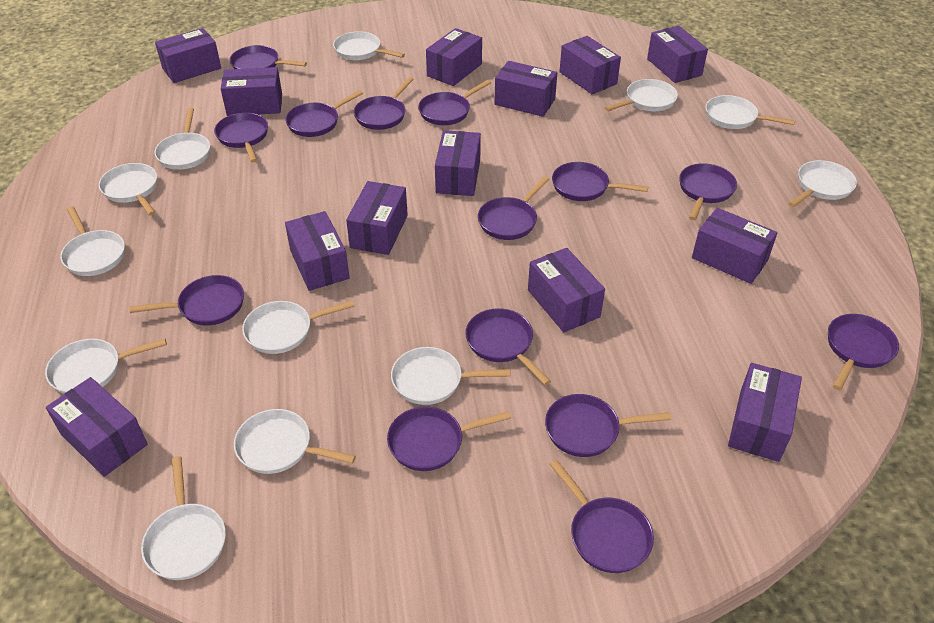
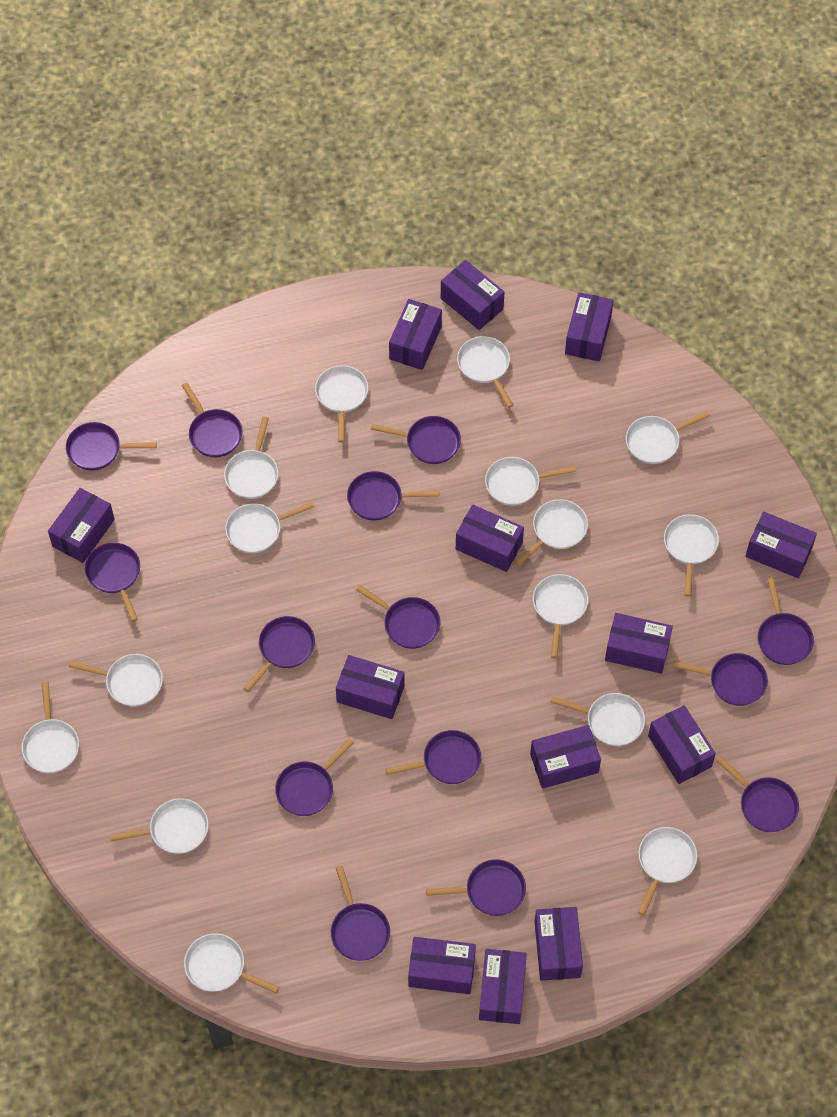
white pan: [45,339,167,394] [60,206,125,276] [99,163,157,215] [141,456,226,580] [154,108,210,170] [234,409,356,474] [242,300,355,354] [333,31,405,60] [391,347,510,405] [605,79,678,111] [706,95,795,129] [789,160,857,207] = 12 -> [22,682,79,773] [69,654,163,706] [110,798,208,854] [184,933,279,993] [224,417,278,499] [225,502,315,553] [315,365,368,442] [457,336,514,408] [485,457,576,506] [514,499,588,566] [533,574,588,658] [550,693,645,746] [626,411,710,464] [638,827,697,916] [664,514,719,597] = 15

